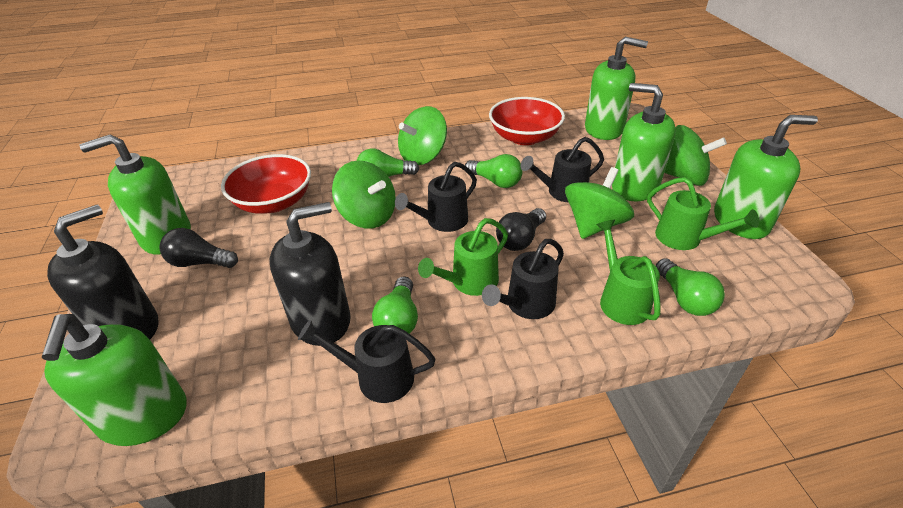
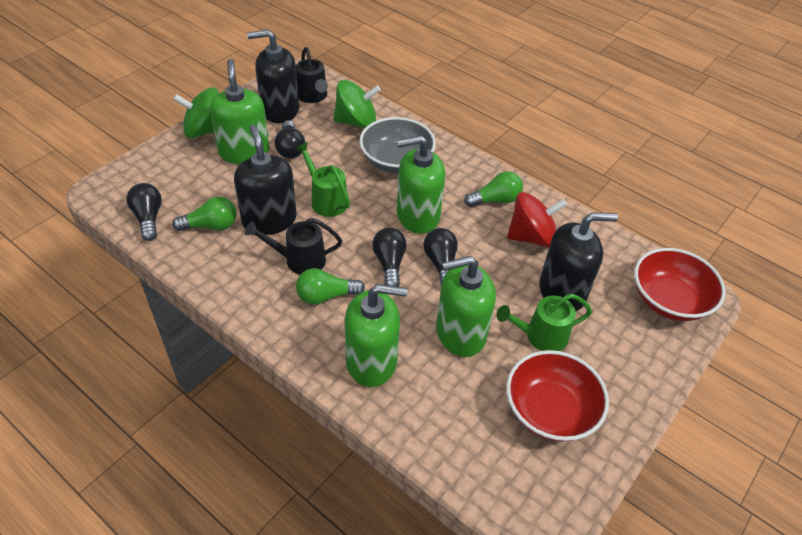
black light bulb: [159,228,238,268] [496,208,546,251] = 2 -> [127,183,162,241] [275,120,305,158] [372,228,407,287] [424,228,458,286] = 4
black soap dispenser: [47,205,159,339] [270,202,351,346] = 2 -> [234,125,297,235] [247,30,299,123] [539,212,618,311] = 3
black watering can: [298,320,435,403] [395,162,477,232] [482,239,564,319] [520,137,604,203] = 4 -> [245,218,342,275] [296,47,328,103] = 2
green light bulb: [357,148,419,177] [372,276,418,334] [465,154,523,188] [656,258,725,316] = 4 -> [172,197,236,231] [296,268,365,305] [464,171,523,207] = 3
green soap dispenser: [41,314,187,446] [79,134,191,255] [585,37,648,140] [612,83,676,201] [714,115,818,239] = 5 -> [210,59,269,164] [345,284,408,387] [397,135,445,234] [436,256,496,357] = 4
green spinning top: [332,160,396,229] [398,106,447,165] [565,167,634,239] [664,125,727,186] = 4 -> [173,87,219,138] [333,80,381,128] = 2
green watering can: [418,218,508,296] [596,220,661,325] [647,177,759,250] = 3 -> [295,142,350,217] [496,294,592,351] = 2
grey bowl: none = 0 -> [360,117,436,173] = 1
red spinning top: none = 0 -> [507,192,567,248] = 1

